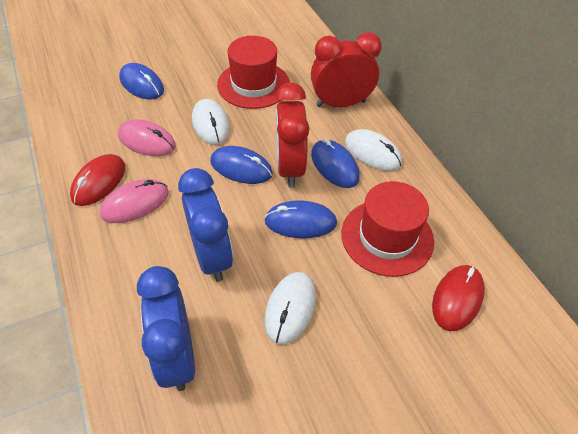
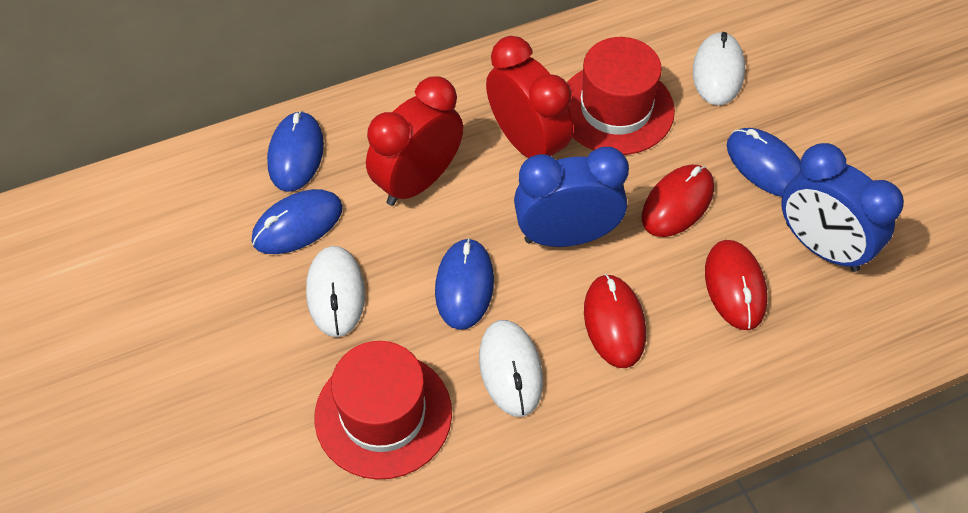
pink mouse: [100,179,169,223] [118,119,176,156] = 2 -> none = 0
red mouse: [70,154,125,206] [432,265,485,331] = 2 -> [584,274,646,368] [642,165,714,237] [705,240,768,330] = 3

